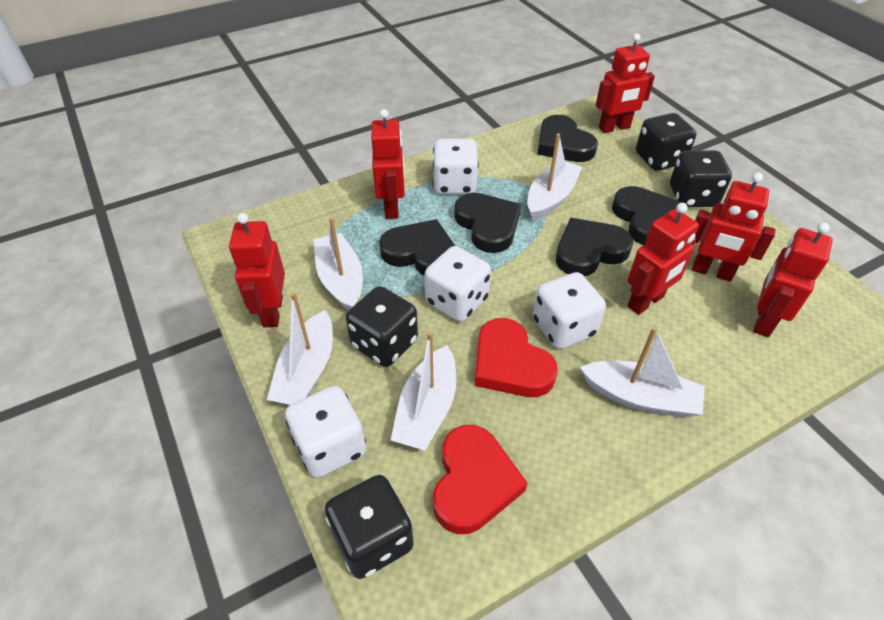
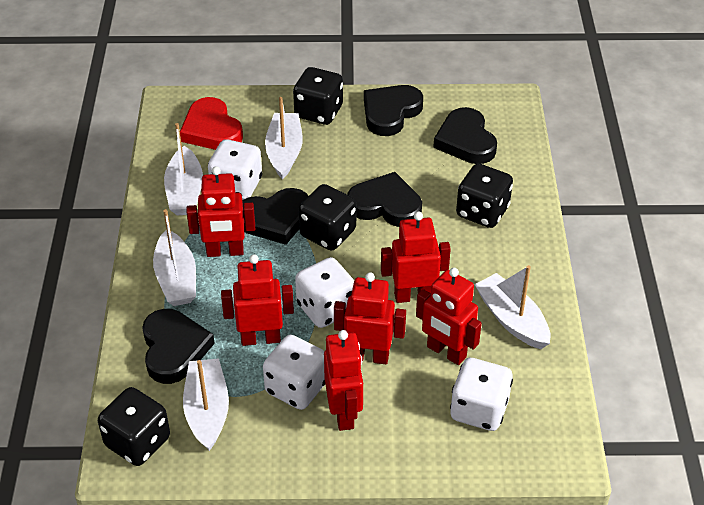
red heart: [433,425,527,534] [475,318,558,397] = 2 -> [180,97,243,150] = 1

